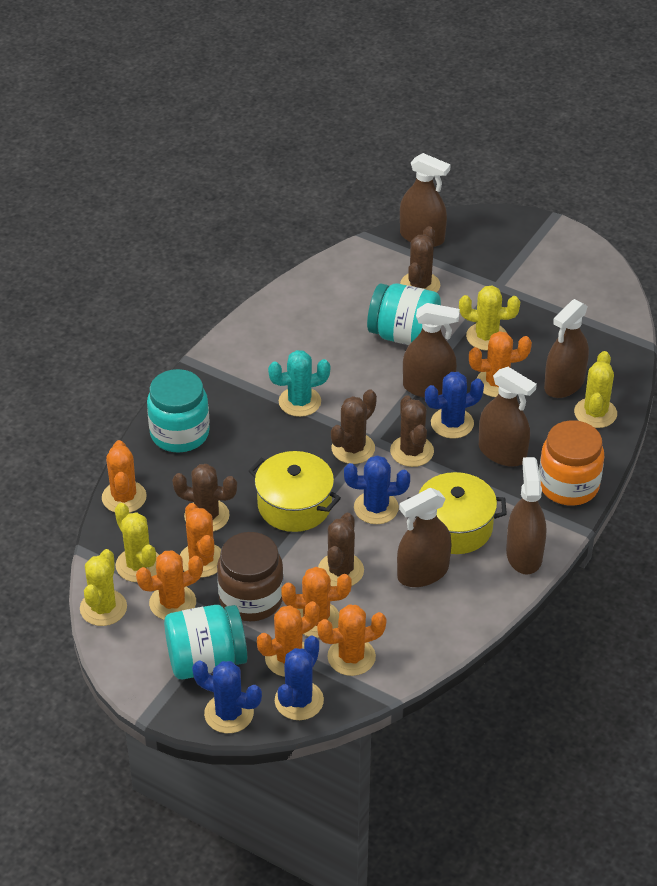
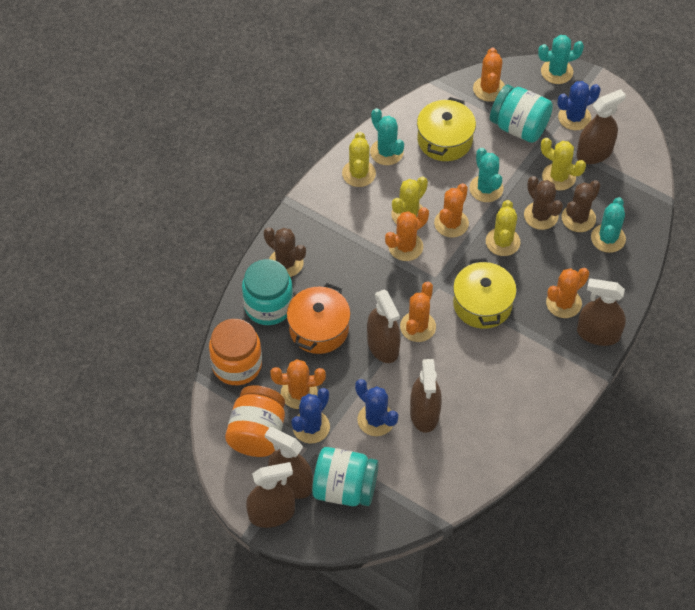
blue cactus: [192,661,262,733] [275,635,324,720] [344,455,410,524] [425,372,484,438] = 4 -> [291,388,330,444] [355,379,398,436] [557,81,601,130] = 3
brown cactus: [172,464,237,532] [318,513,364,586] [331,389,377,464] [390,395,434,467] [400,226,440,292] = 5 -> [264,227,306,277] [524,176,563,230] [562,180,600,232] = 3
brown jar: [217,532,284,621] = 1 -> none = 0
orange cactus: [102,440,147,513] [136,550,203,620] [180,503,221,578] [257,601,320,677] [281,567,352,638] [317,604,387,676] [469,331,532,397] = 7 -> [270,359,326,409] [385,207,429,261] [400,282,436,342] [434,183,469,238] [473,48,505,102] [546,268,589,318] = 6
orange jar: [539,420,604,506] = 1 -> [209,319,262,385] [225,385,285,457] = 2
orange pot: none = 0 -> [287,283,351,354] = 1
turquoise cactus: [268,350,330,417] = 1 -> [370,108,404,165] [469,148,503,202] [538,35,584,84] [591,197,626,253] = 4

